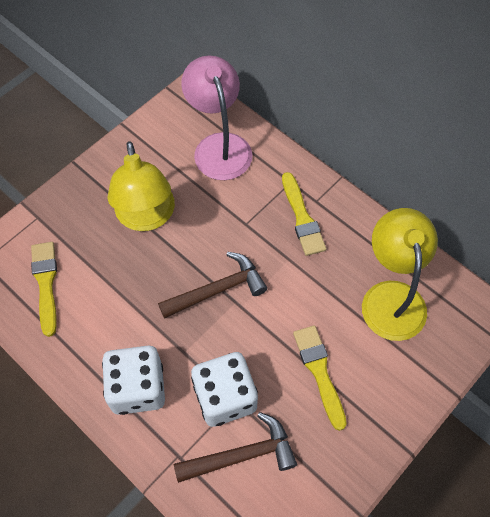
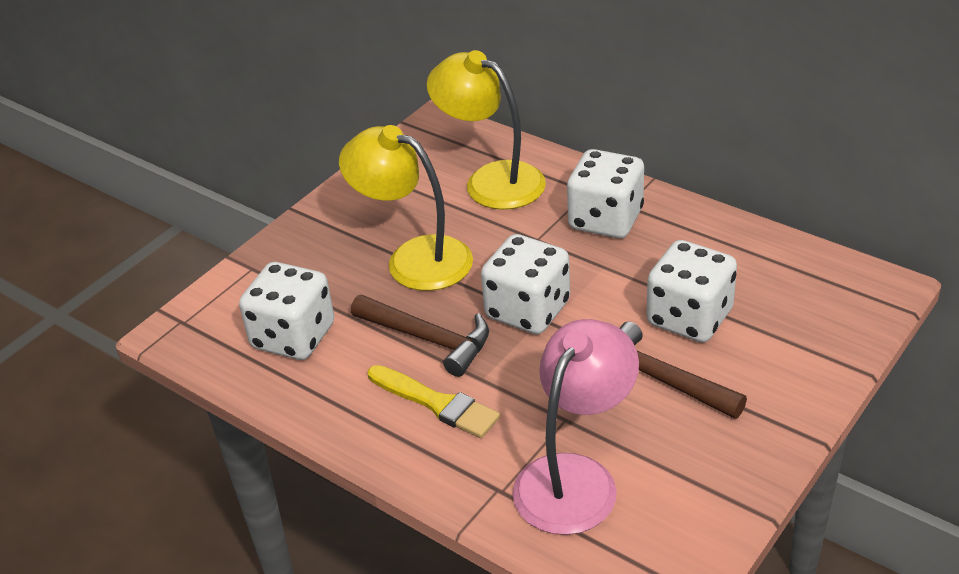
white dice: [102,346,165,415] [191,352,258,427] = 2 -> [239,262,334,360] [481,234,570,334] [567,149,644,238] [647,240,737,342] = 4
yellow brush: [31,242,57,337] [282,172,326,256] [293,325,347,431] = 3 -> [368,365,500,438] = 1

